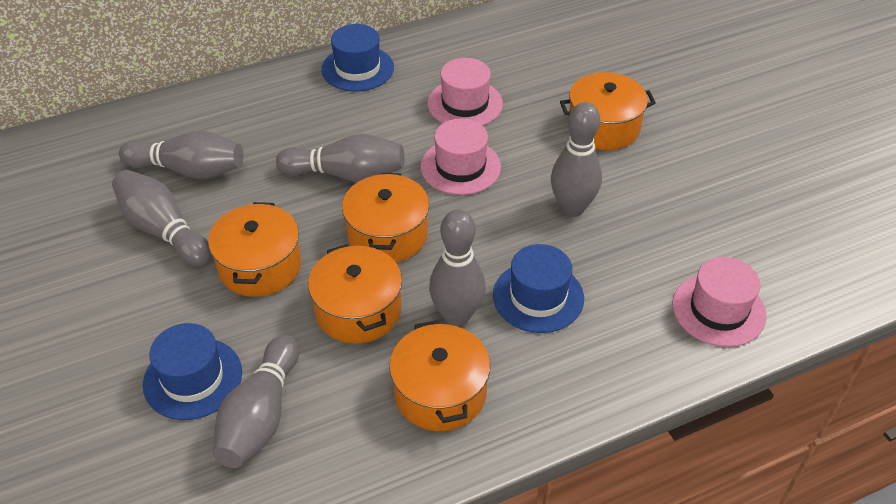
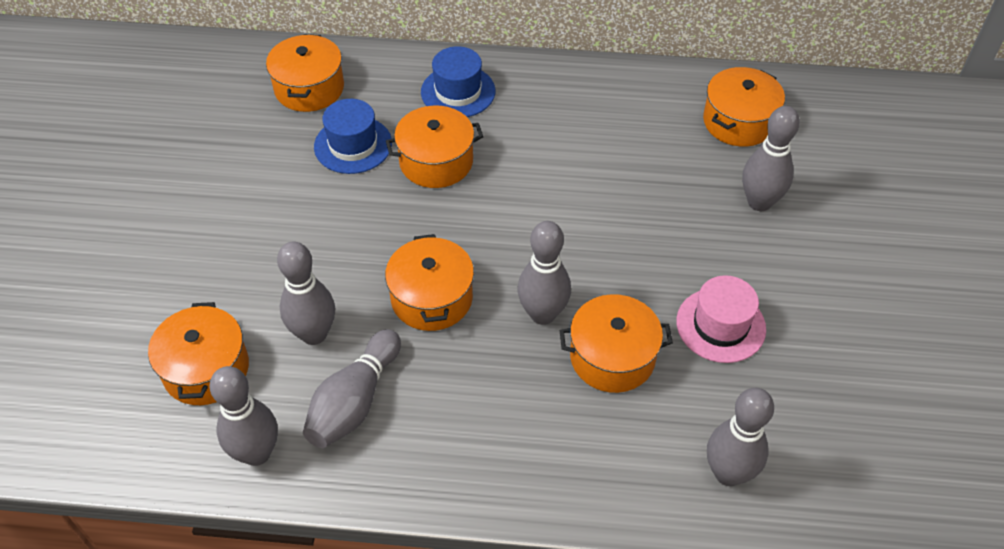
blue hat: [143,323,242,420] [321,24,394,92] [493,244,584,333] = 3 -> [314,99,392,174] [421,46,495,117] = 2
orange pot: [208,202,301,297] [308,244,402,344] [342,173,429,262] [389,320,490,431] [560,72,656,150] = 5 -> [148,302,249,405] [266,34,344,112] [385,234,474,331] [386,106,484,188] [559,294,673,393] [703,67,785,147] = 6
pink hat: [420,119,501,195] [428,58,503,126] [672,257,766,347] = 3 -> [676,275,766,363] = 1

